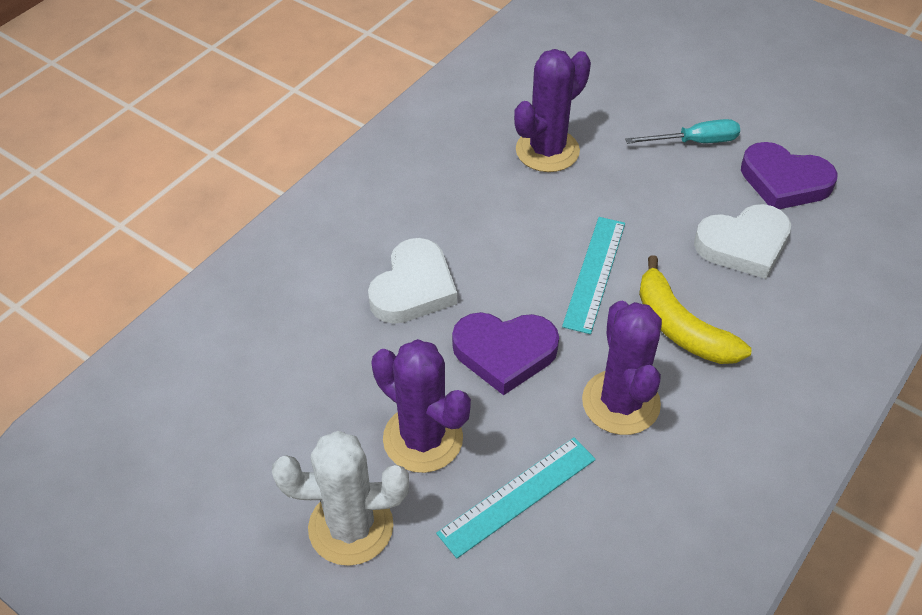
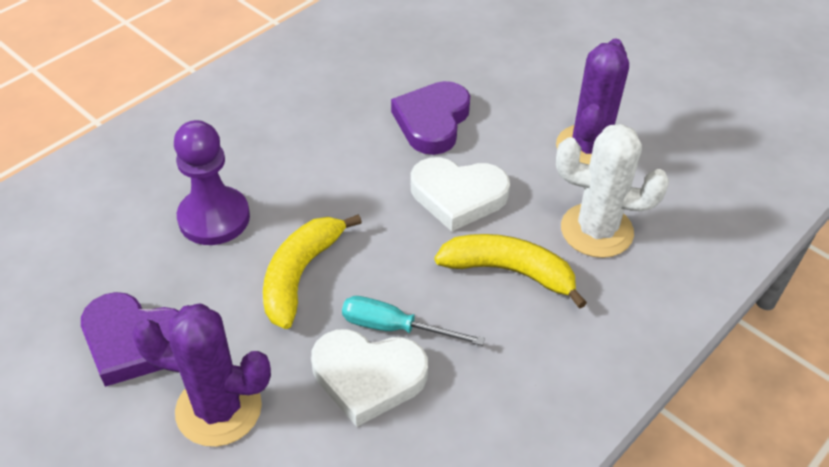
purple cactus: [371,339,471,473] [514,49,591,172] [582,301,662,435] = 3 -> [132,304,271,447] [556,39,629,165] = 2
purple pawn: none = 0 -> [174,120,250,245] = 1
turquoise ruler: [436,437,596,558] [562,217,625,334] = 2 -> none = 0
yellow banana: [639,255,751,364] = 1 -> [263,214,362,329] [434,234,587,309] = 2

